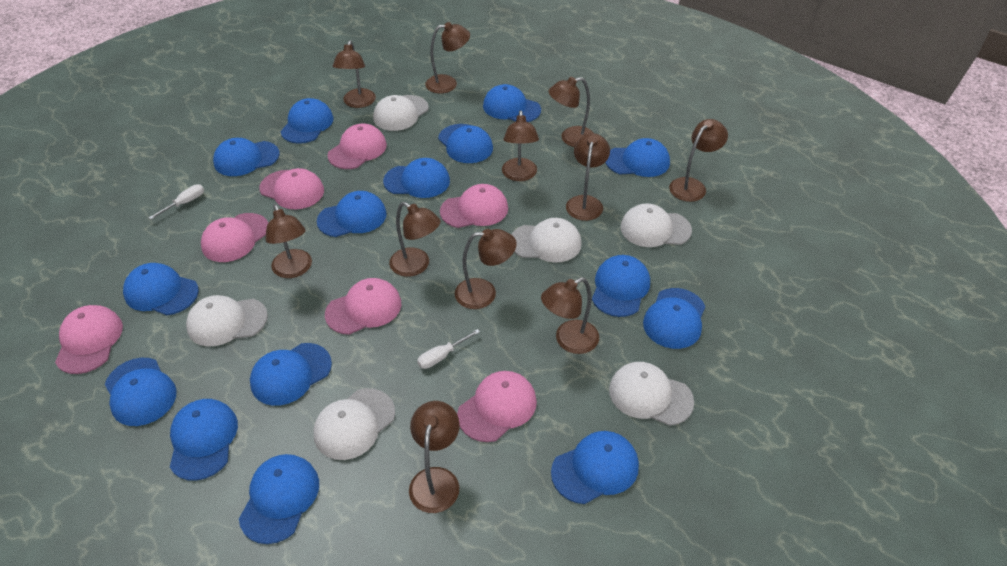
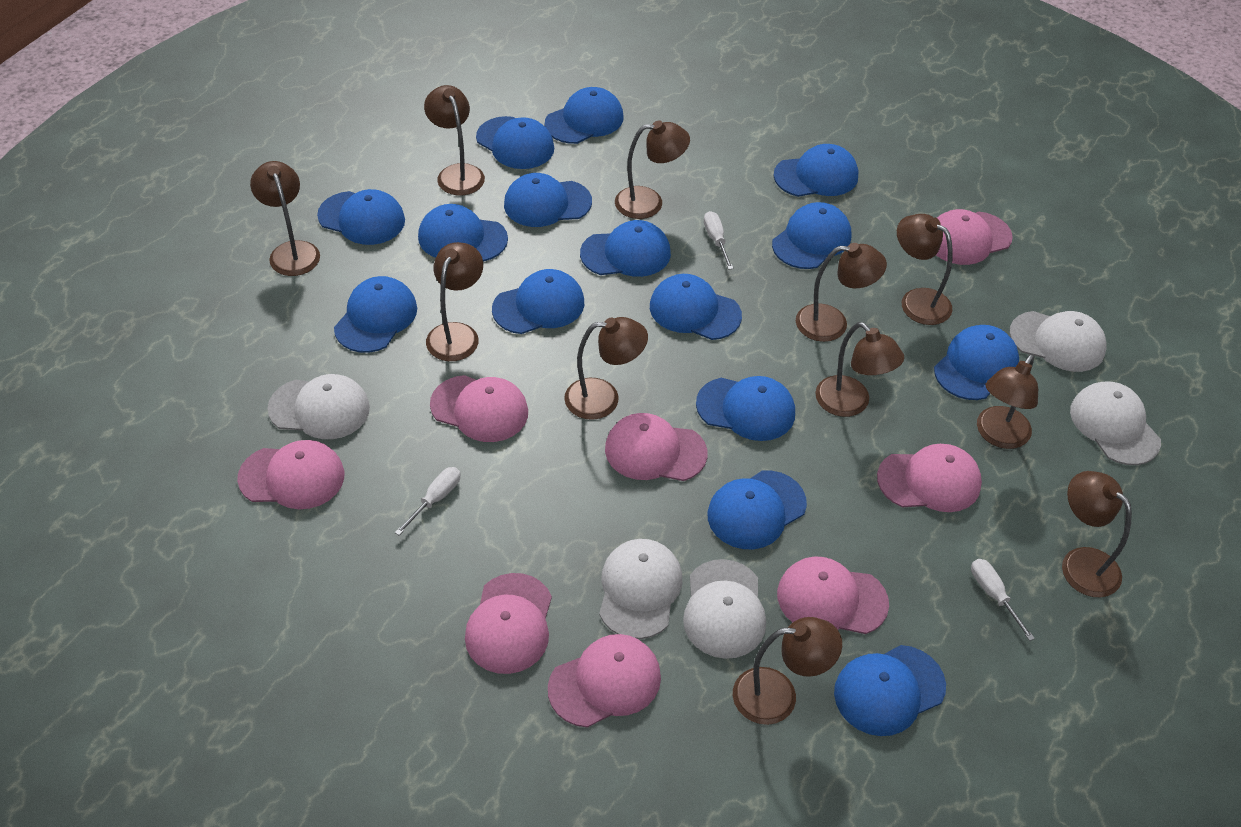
pink cap: [55,305,123,374] [201,213,268,262] [260,168,324,209] [325,278,401,335] [327,124,387,169] [440,184,508,228] [457,371,537,442] = 7 -> [237,440,344,509] [430,375,528,442] [465,573,552,674] [548,634,661,728] [605,413,708,481] [777,556,889,634] [877,444,982,512] [936,209,1013,265] = 8
white cap: [186,295,268,347] [313,388,395,460] [373,95,429,131] [511,218,582,263] [609,362,694,426] [620,203,692,247] = 6 -> [267,374,370,439] [599,539,682,639] [683,559,766,659] [1009,311,1106,372] [1070,382,1161,465] = 5
white screwdriver: [149,184,204,219] [417,329,480,369] = 2 -> [395,467,460,535] [704,211,733,270] [971,559,1035,641] = 3

